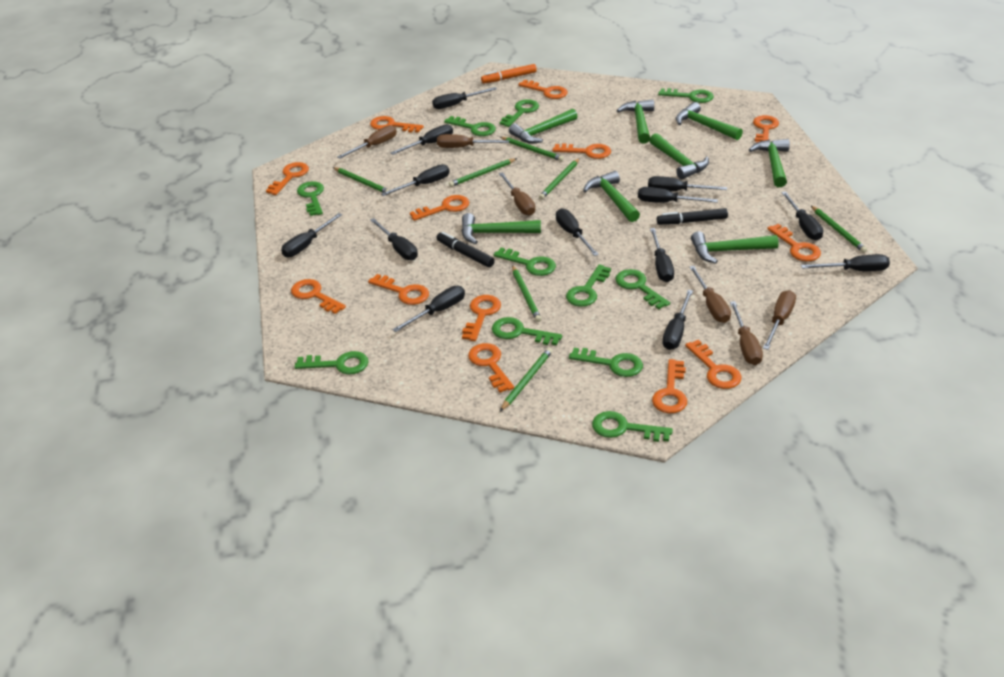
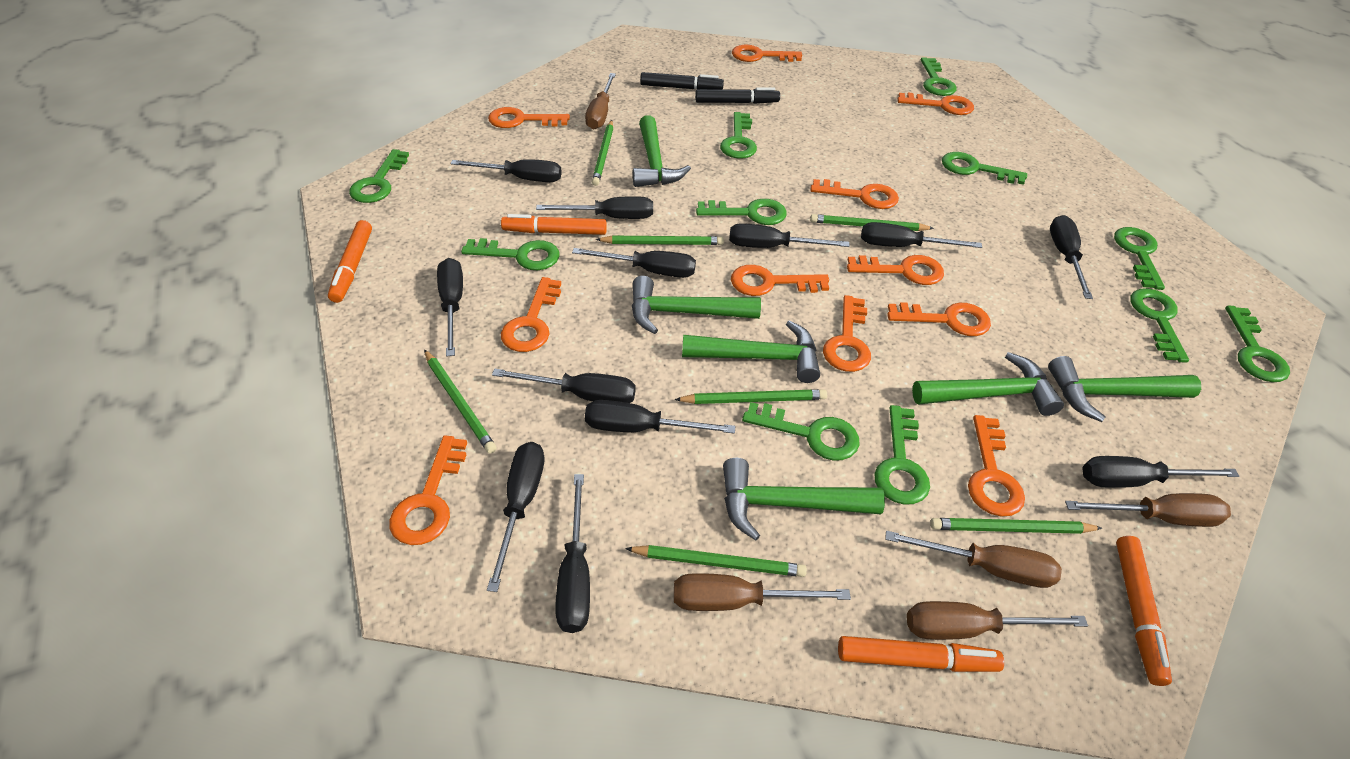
black screwdriver: [281,213,342,257] [370,218,418,260] [381,164,450,196] [390,124,453,155] [392,286,465,332] [432,87,497,109] [556,209,599,256] [638,187,718,203] [648,176,727,192] [650,228,674,282] [662,290,693,350] [782,191,823,240] [801,254,890,271] = 13 -> [437,258,463,357] [451,159,562,182] [487,442,545,592] [492,369,636,403] [536,196,653,219] [555,474,590,633] [572,248,696,278] [585,400,735,434] [729,223,850,248] [861,222,982,248] [1050,215,1093,299] [1082,456,1239,488] = 12
brown screwdriver: [337,125,397,159] [437,134,509,148] [499,172,535,216] [689,266,731,323] [730,301,763,365] [763,290,796,350] = 6 -> [585,73,616,129] [674,573,851,611] [885,531,1062,588] [907,601,1088,640] [1065,493,1231,527] = 5
green hammer: [461,213,541,244] [509,109,578,144] [583,171,640,222] [617,99,654,144] [649,133,709,179] [676,102,743,140] [691,231,779,264] [749,139,790,187] = 8 -> [632,276,761,334] [633,115,691,187] [682,320,820,383] [723,458,885,540] [912,352,1064,416] [1048,356,1201,422] = 6
orange key: [266,162,309,195] [291,279,346,314] [368,274,429,305] [370,116,424,133] [410,195,469,221] [462,295,501,341] [468,343,514,393] [518,80,568,99] [553,143,611,159] [652,359,687,413] [685,340,741,389] [753,115,779,143] [767,224,821,262] = 13 -> [389,435,467,545] [488,107,570,128] [501,277,561,352] [731,265,829,296] [732,45,802,62] [810,179,899,209] [823,295,871,372] [847,255,944,285] [887,302,991,336] [897,93,974,115] [968,415,1025,516] = 11
orange marker: [481,64,537,84] = 1 -> [328,220,372,303] [501,214,607,235] [838,636,1004,672] [1116,536,1172,686] = 4

